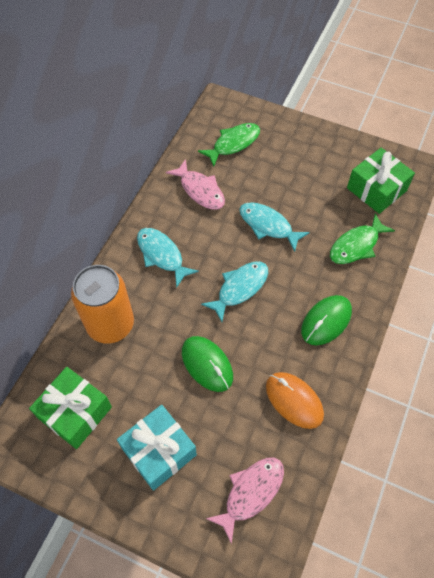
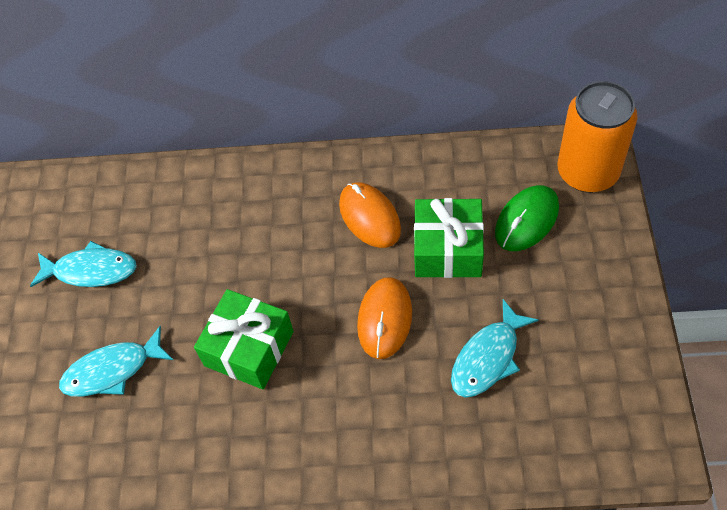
green fish: [198,123,260,167] [330,213,395,264] = 2 -> none = 0
green mouse: [182,336,233,392] [301,295,352,346] = 2 -> [495,185,559,251] = 1
orange mouse: [266,372,324,429] = 1 -> [339,182,401,248] [357,277,412,359] = 2
pink fish: [166,159,225,210] [206,458,284,544] = 2 -> none = 0
turquoise gift: [117,405,197,491] = 1 -> none = 0

